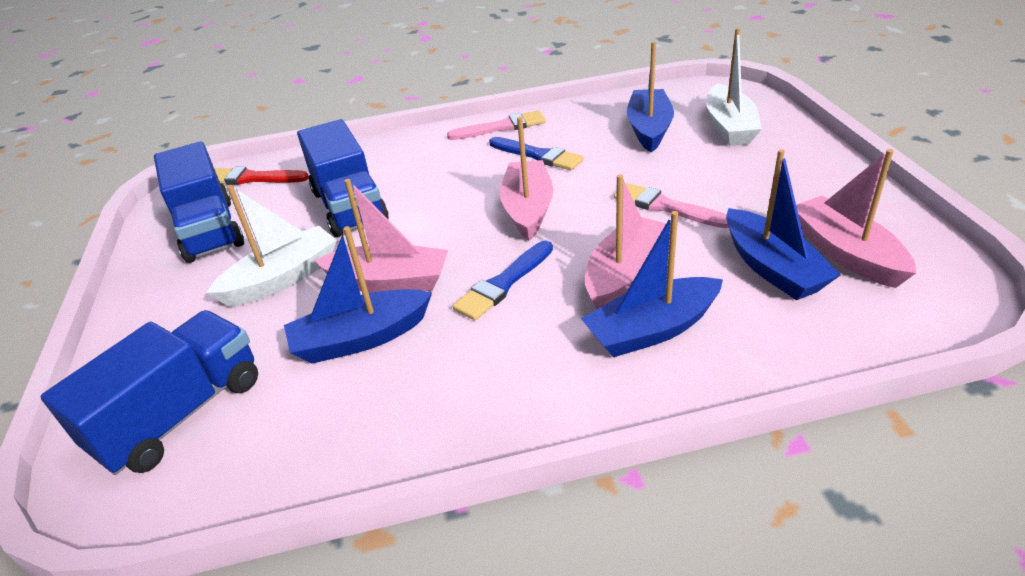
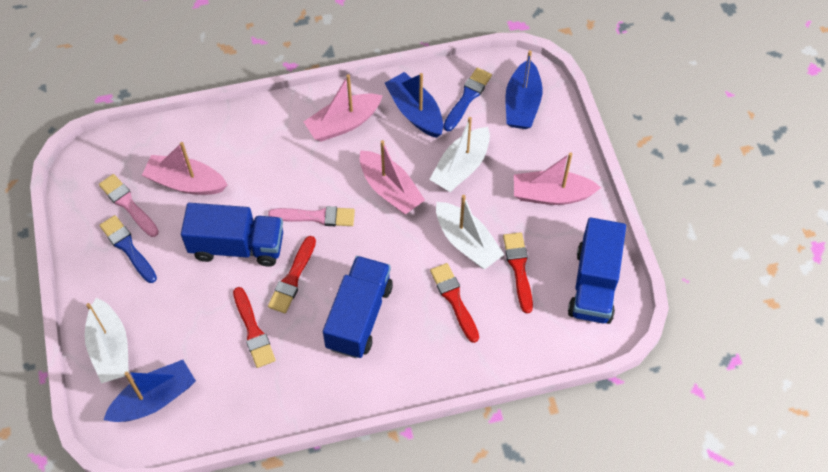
blue boat: [284,226,432,364] [581,211,723,357] [627,42,674,152] [726,149,841,300] = 4 -> [104,360,196,422] [385,72,443,138] [505,50,542,129] = 3
red brush: [215,167,309,185] = 1 -> [233,287,276,368] [268,236,316,314] [430,263,479,343] [503,232,533,313] = 4
white boat: [206,185,337,307] [706,28,762,146] = 2 -> [85,298,129,383] [429,117,490,192] [436,195,505,269] = 3

